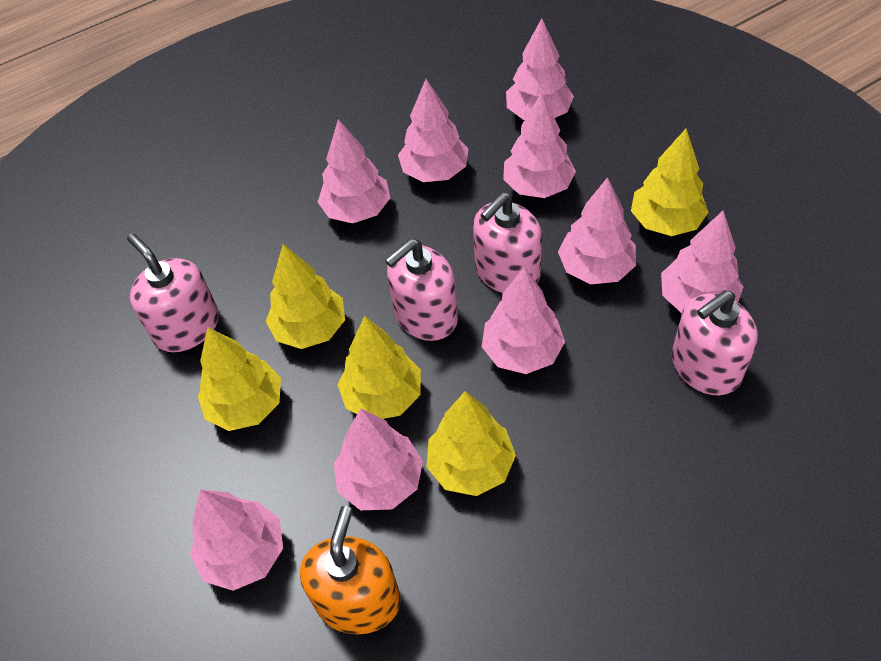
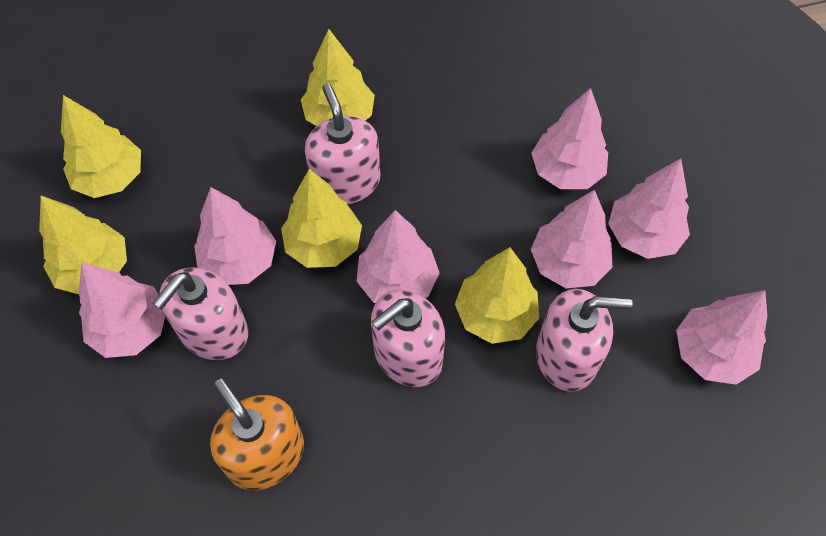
pink tree: [190,490,283,591] [318,119,390,223] [334,409,423,510] [398,79,468,182] [482,267,565,374] [503,92,576,198] [506,18,574,120] [558,177,636,284] [661,211,743,313] = 9 -> [79,263,165,358] [194,187,276,285] [357,210,439,303] [531,190,612,288] [532,88,608,189] [608,158,690,259] [676,290,767,385] = 7

